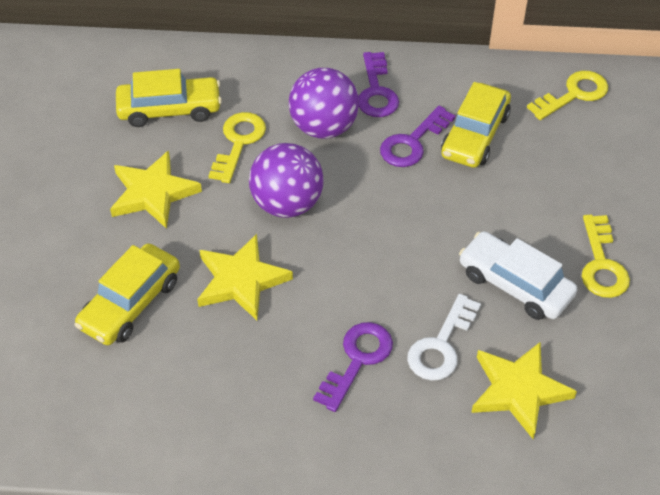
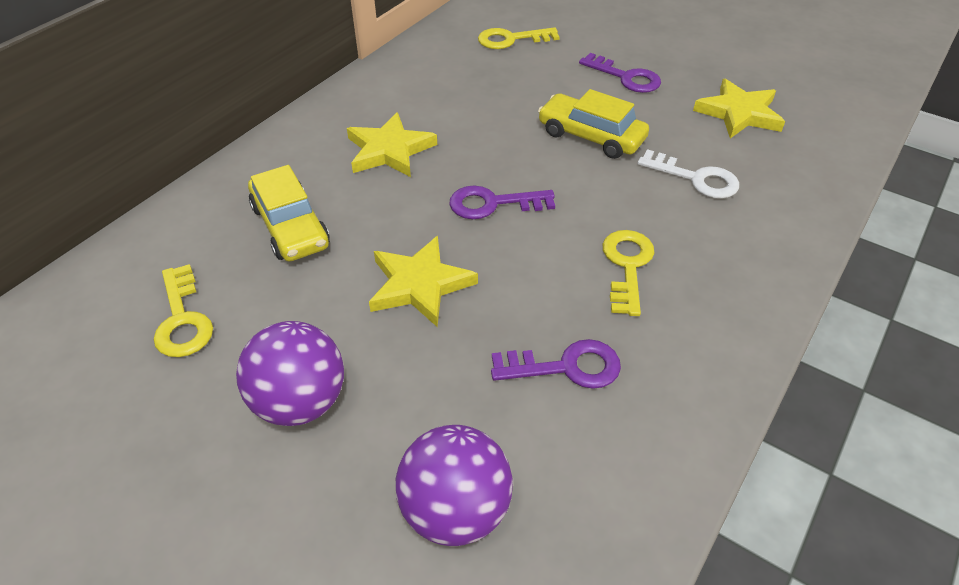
white car: [459,231,577,320] = 1 -> none = 0
yellow car: [75,243,180,345] [116,69,222,127] [441,82,511,168] = 3 -> [248,165,330,261] [538,89,649,159] = 2

